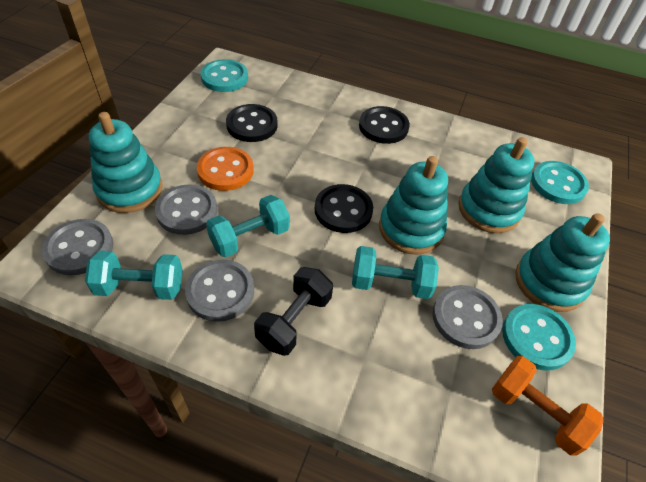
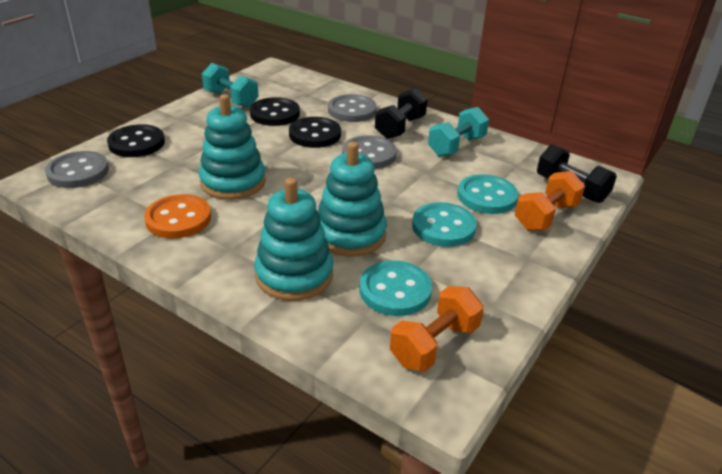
black dumbbell: [254,267,333,356] = 1 -> [375,88,427,139] [537,144,617,203] = 2
grey button: [42,219,113,275] [155,184,218,235] [185,259,254,322] [433,285,503,349] = 4 -> [45,151,109,188] [328,94,377,122] [342,135,397,169] = 3
orange dumbbell: [492,356,604,456] = 1 -> [390,286,484,372] [515,171,585,231] = 2
turquoise dumbbell: [85,251,183,300] [206,195,290,258] [352,246,439,299] = 3 -> [202,63,259,108] [428,107,489,157] = 2
turquoise stacking toy: [89,112,163,213] [379,156,448,255] [458,137,534,233] [515,213,610,312] = 4 -> [199,94,266,200] [254,178,333,301] [318,142,387,257] = 3

